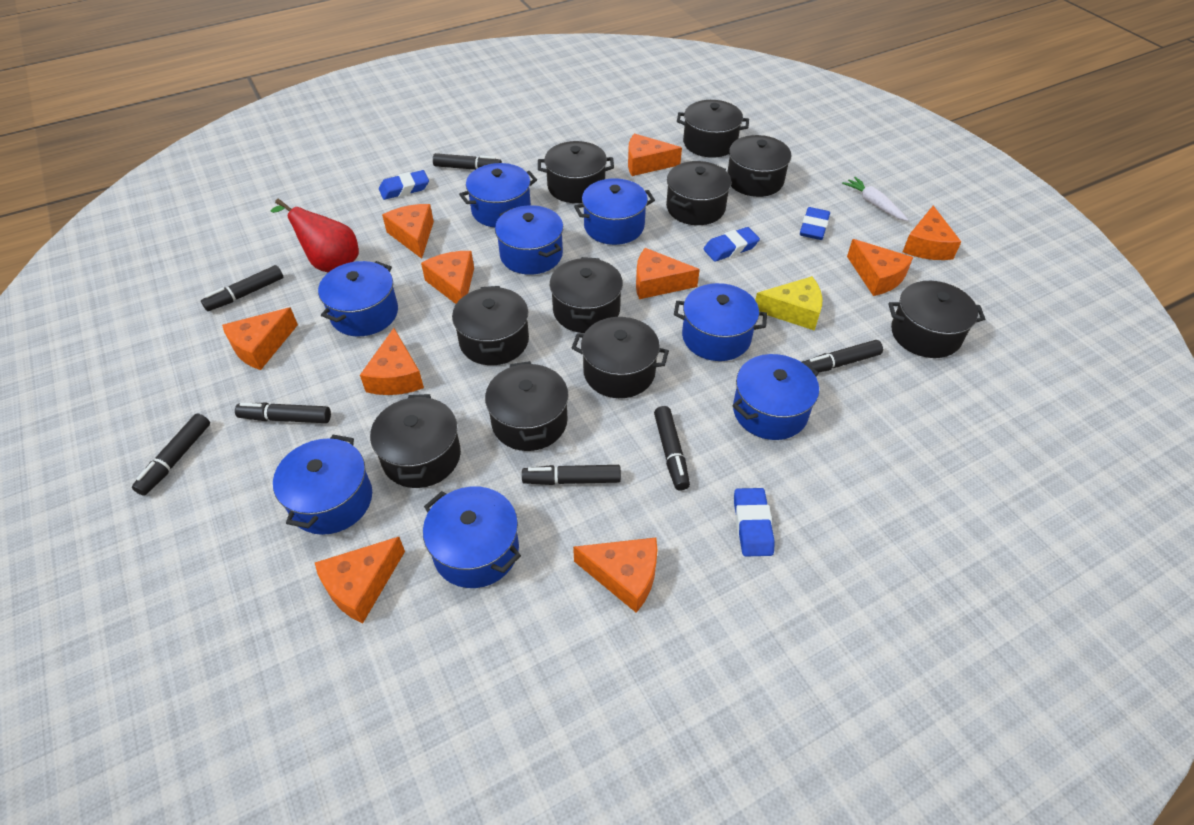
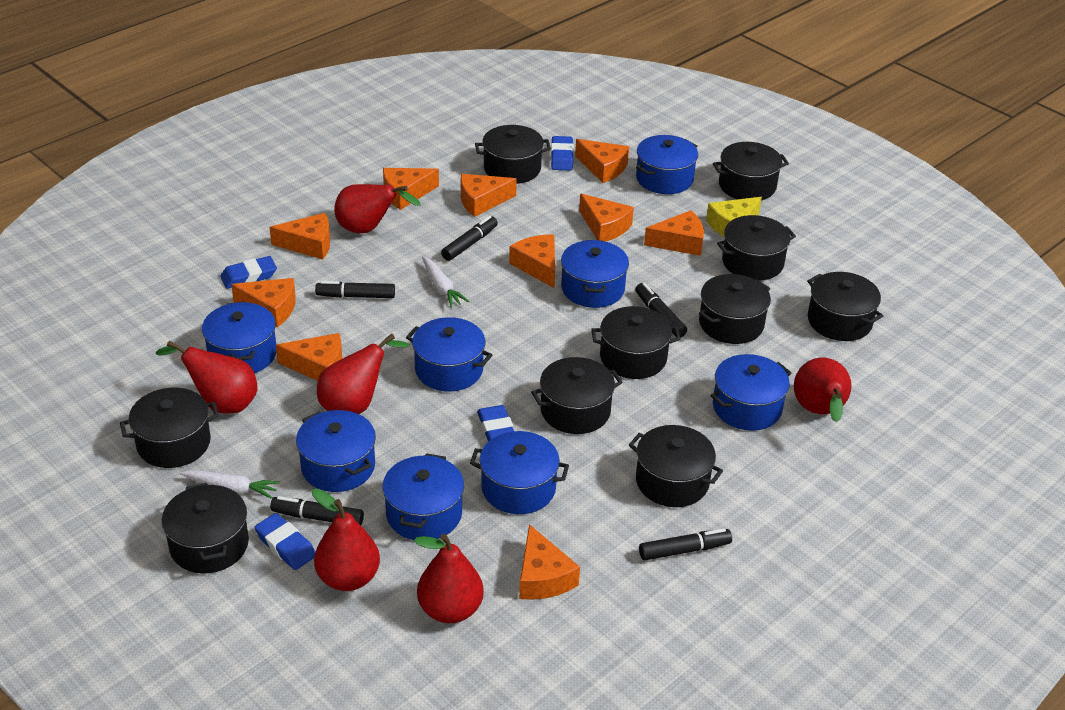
black marker: [132,413,210,496] [201,265,283,311] [235,403,331,423] [433,153,502,170] [522,465,621,485] [654,406,690,491] [805,340,883,372] = 7 -> [270,496,364,525] [315,281,395,298] [441,216,498,261] [635,283,687,338] [639,528,732,561] = 5
red pear: [271,199,359,272] = 1 -> [156,340,258,414] [312,489,380,591] [317,333,409,414] [334,184,421,233] [414,534,484,623] [794,358,851,422] = 6
white carrot: [842,177,908,221] = 1 -> [180,470,280,499] [422,256,469,308] = 2

